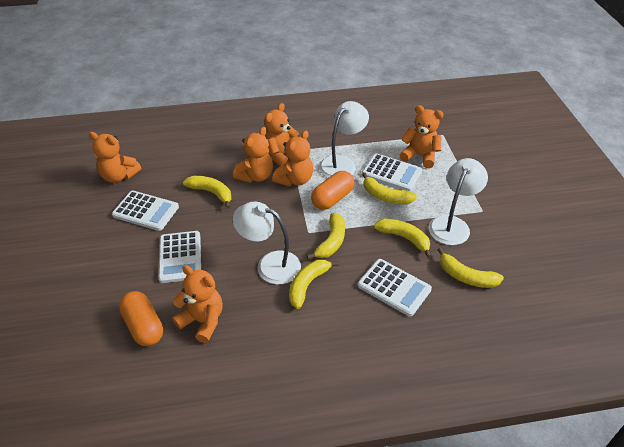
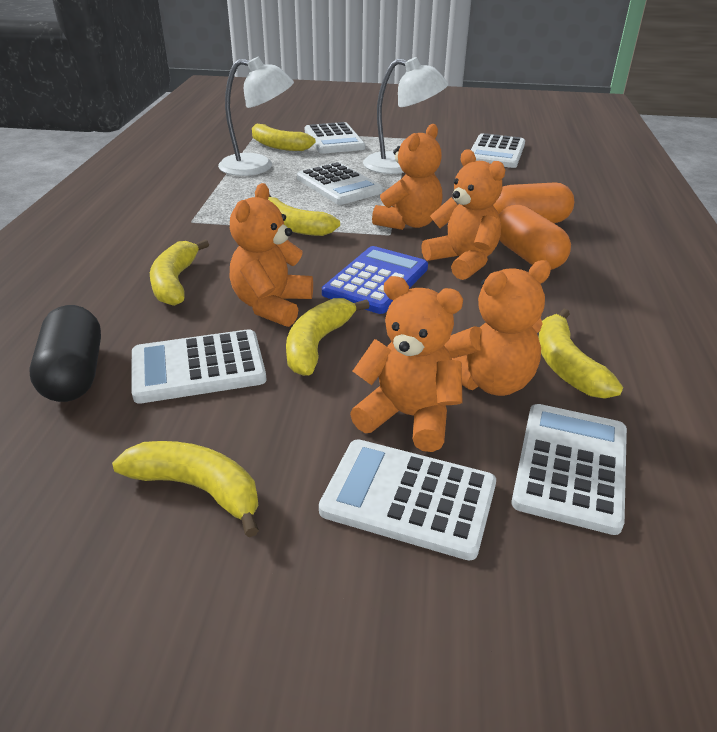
black capsule: none = 0 -> [30,305,101,402] = 1
blue calculator: none = 0 -> [322,246,428,314] = 1
orange teddy bear: [89,132,141,183] [172,265,223,343] [233,127,273,183] [264,103,299,166] [272,131,313,186] [400,105,444,168] = 6 -> [230,183,313,327] [350,276,463,452] [372,124,443,230] [421,150,505,280] [444,260,551,396] = 5
white calculator: [112,191,179,231] [158,231,201,283] [358,259,432,317] [362,153,422,191] = 4 -> [132,329,266,404] [297,162,383,205] [305,122,365,154] [319,439,496,561] [471,133,525,168] [511,404,627,535] = 6
white lamp: [233,202,301,284] [319,101,369,178] [429,158,488,245] = 3 -> [218,57,294,176] [363,57,448,174] = 2

